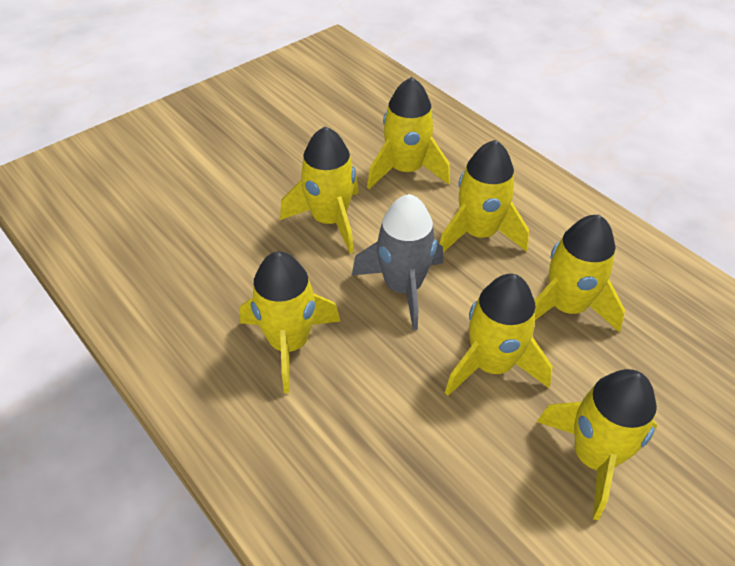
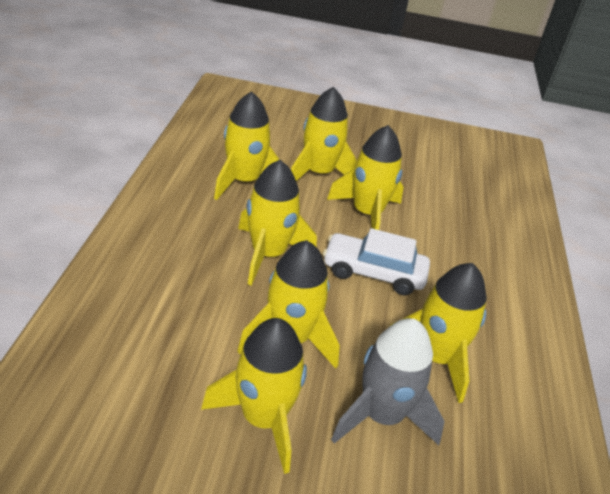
white car: none = 0 -> [323,228,430,295] = 1

